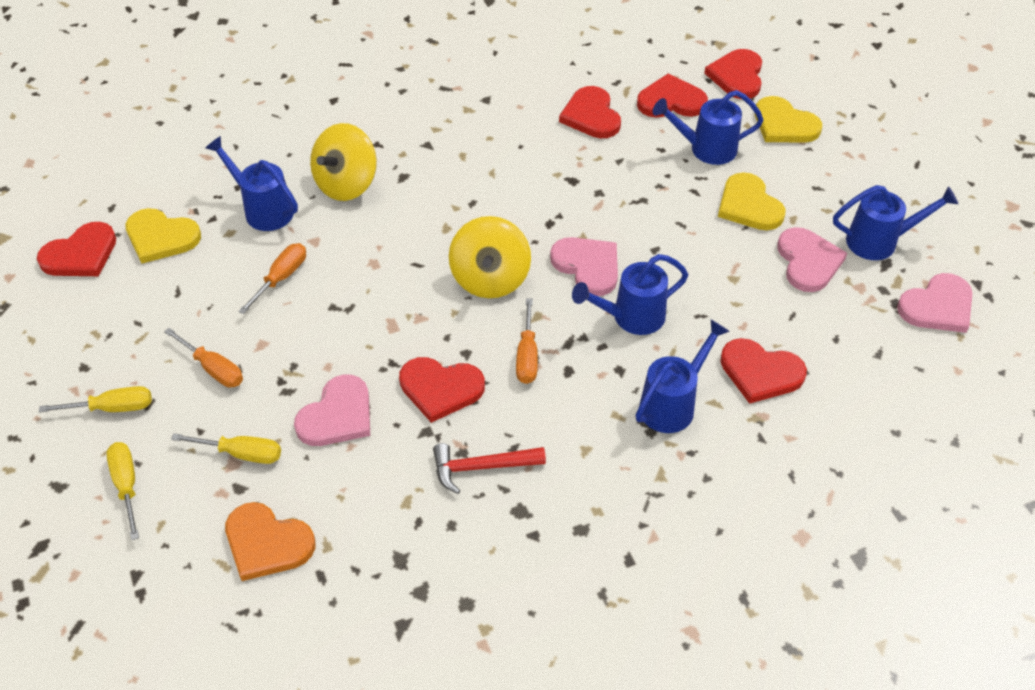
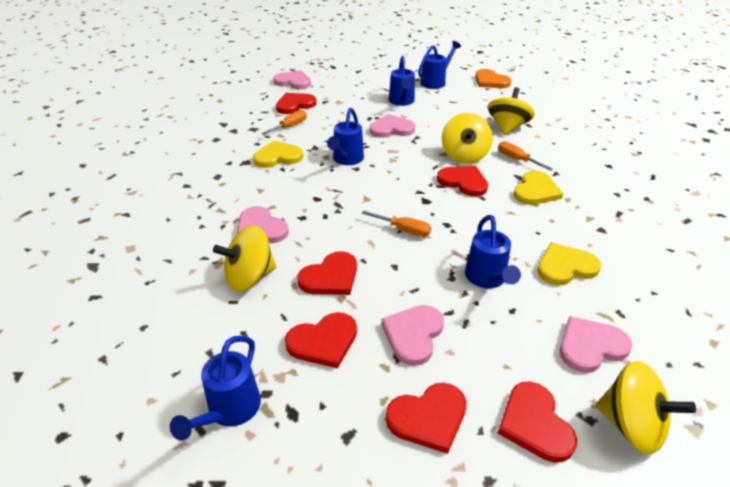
pink heart: [294,374,370,446] [550,237,618,296] [777,227,847,292] [897,273,972,333] = 4 -> [237,206,289,243] [273,70,311,89] [370,114,415,138] [381,305,444,366] [560,316,632,373] = 5
red hammer: [433,443,546,494] = 1 -> none = 0
yellow screwdriver: [39,386,152,412] [106,442,139,540] [171,433,281,464] = 3 -> none = 0
yellow spinning top: [310,123,377,201] [449,216,531,298] = 2 -> [213,225,277,291] [442,113,493,164] [488,87,535,135] [596,361,696,454] = 4

